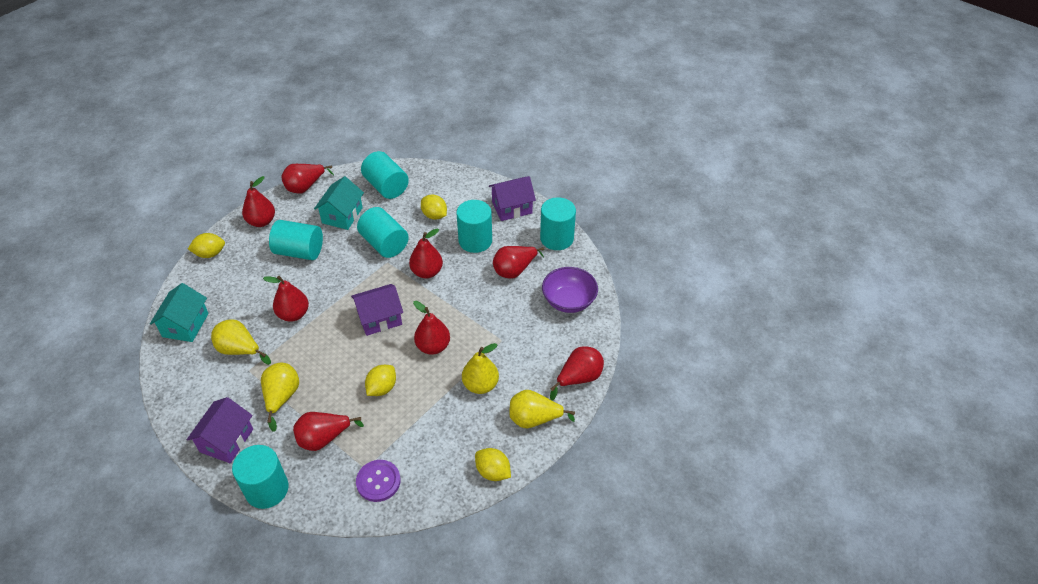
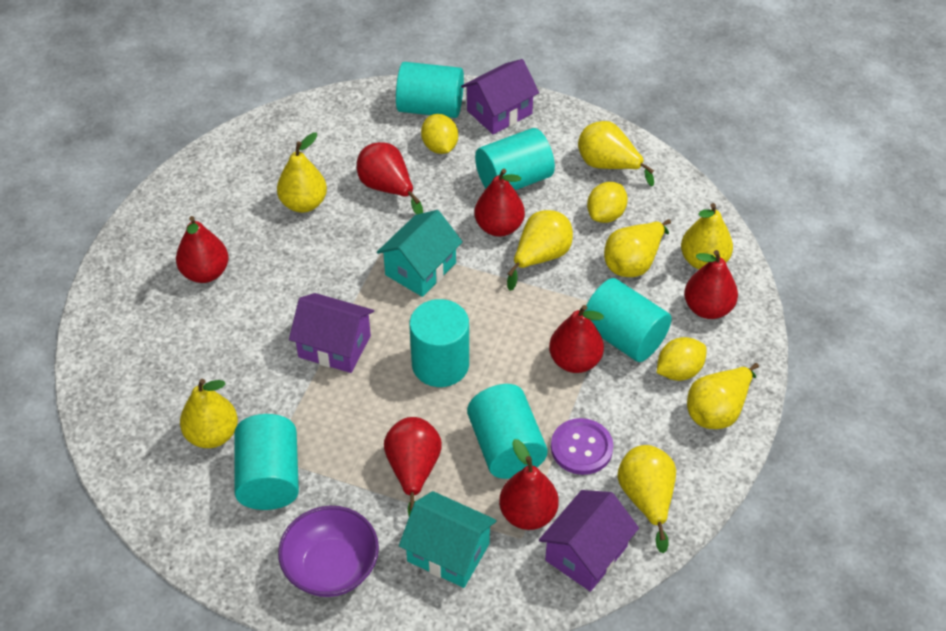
red pear: [242,176,275,227] [263,276,309,322] [281,164,334,194] [293,412,364,451] [409,229,443,279] [413,301,450,355] [493,246,545,279] [550,346,604,400] = 8 -> [176,216,229,283] [357,142,423,215] [384,417,442,516] [474,169,525,237] [499,439,559,530] [549,305,604,373] [684,250,738,319] = 7
yellow lemon: [188,233,225,258] [365,365,396,396] [421,195,447,220] [475,448,511,481] = 4 -> [421,114,458,154] [587,182,628,223] [657,337,707,381] = 3
yellow pear: [211,319,271,365] [261,363,299,432] [462,343,499,394] [509,390,575,428] = 4 -> [180,379,238,448] [277,132,327,213] [507,210,573,291] [578,121,654,186] [604,219,671,277] [617,445,676,553] [681,203,733,269] [687,363,759,429] = 8

